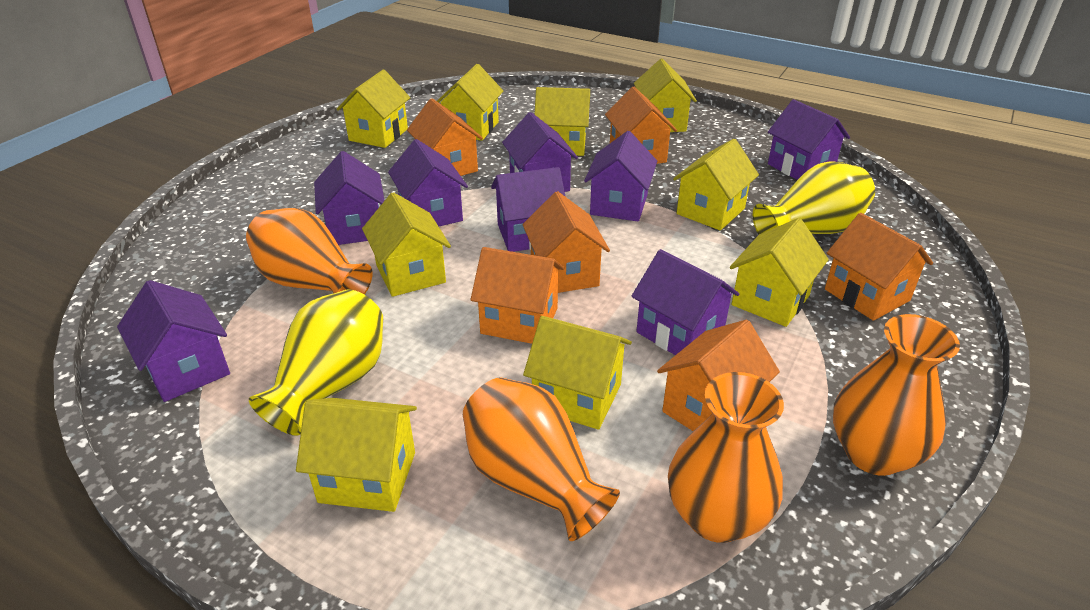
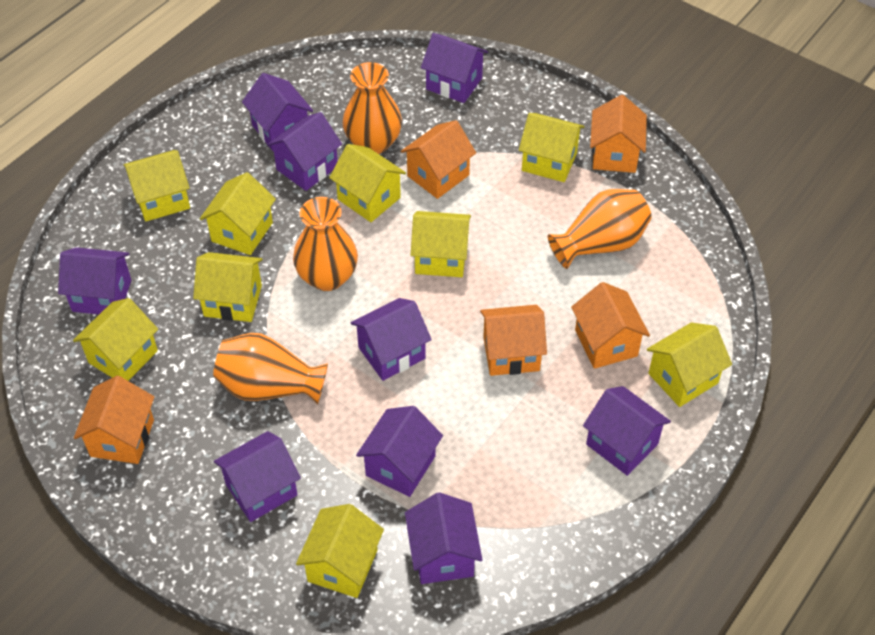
orange house: [407,98,483,176] [471,247,564,344] [522,191,610,293] [605,87,677,164] [657,320,780,431] [825,213,933,321] = 6 -> [74,376,154,464] [401,120,476,199] [480,305,547,376] [571,282,650,369] [590,95,647,173] = 5
purple house: [117,280,230,402] [314,151,385,245] [388,139,468,226] [491,167,565,252] [502,112,578,192] [584,131,657,221] [631,249,740,355] [768,99,850,180] = 8 -> [58,247,131,314] [214,431,301,522] [242,73,313,152] [267,112,342,191] [351,298,432,381] [356,406,443,497] [405,492,483,584] [421,33,488,103] [583,386,671,476] = 9
yellow vase: [249,289,383,436] [753,161,875,235] = 2 -> none = 0

